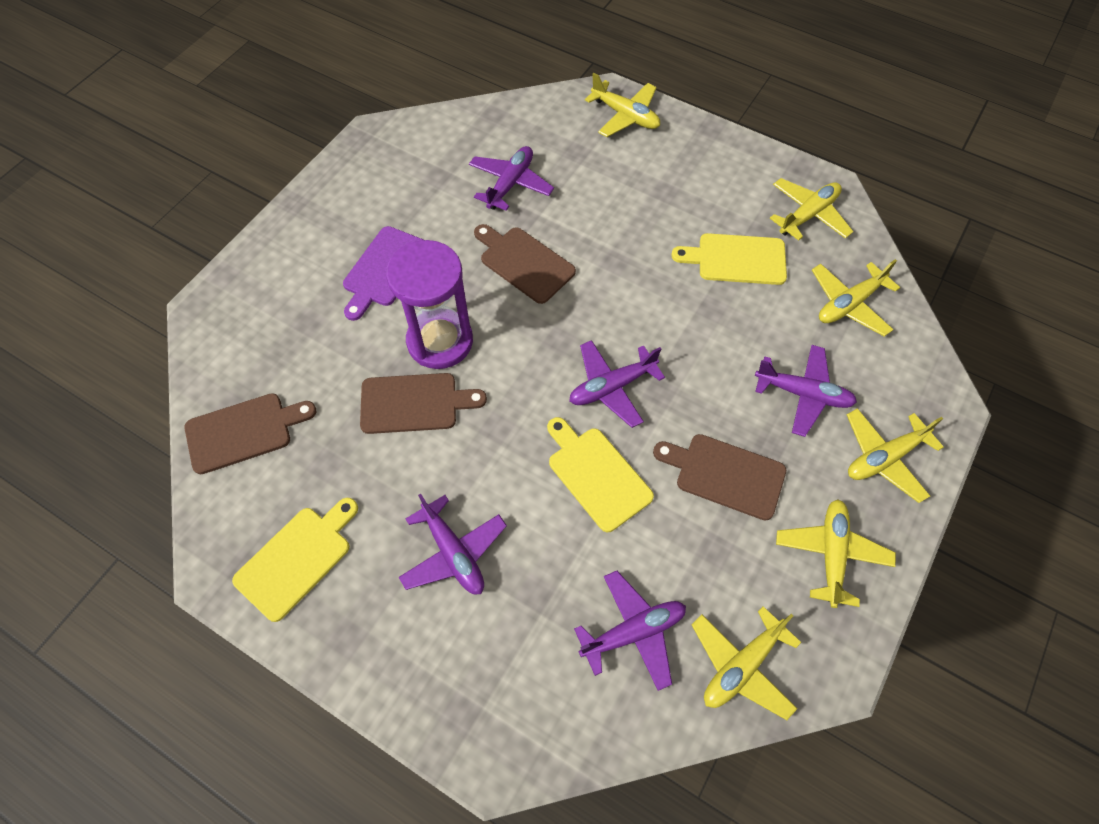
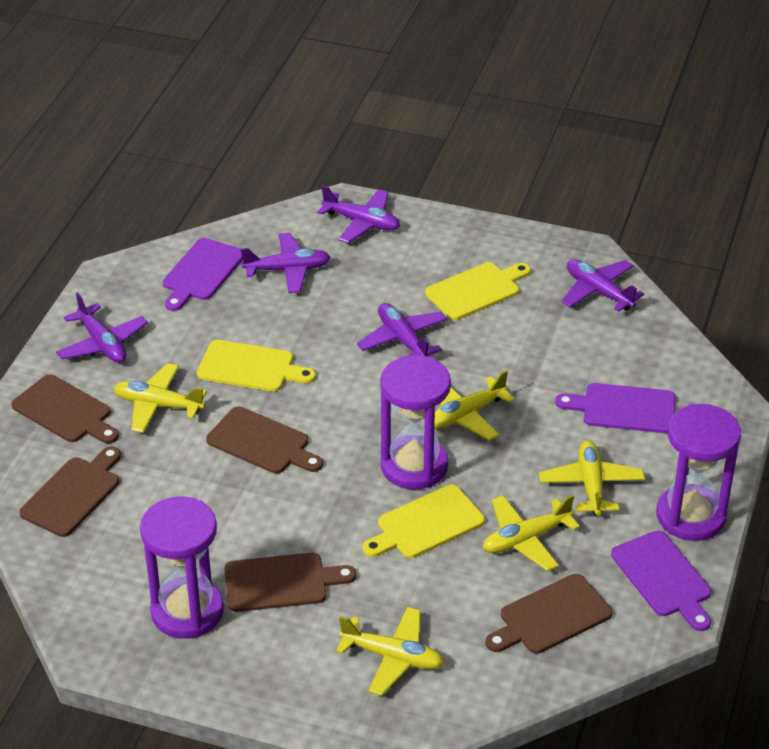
brown cutting board: [184,393,316,474] [360,373,487,434] [474,224,576,304] [653,434,786,521] = 4 -> [11,375,119,444] [19,446,121,537] [206,406,323,474] [224,553,356,612] [486,574,613,654] = 5
purple cutting board: [343,226,424,321] = 1 -> [163,238,243,311] [555,383,676,433] [611,531,711,631] = 3
purple hourglass: [386,240,473,369] = 1 -> [140,496,224,639] [380,355,451,490] [656,404,741,541] = 3
yellow plane: [585,73,660,137] [692,606,802,720] [770,178,853,241] [776,500,896,608] [812,259,900,336] [847,408,944,503] = 6 -> [113,363,207,433] [336,607,444,696] [434,370,515,441] [483,495,580,571] [539,440,645,516] = 5

